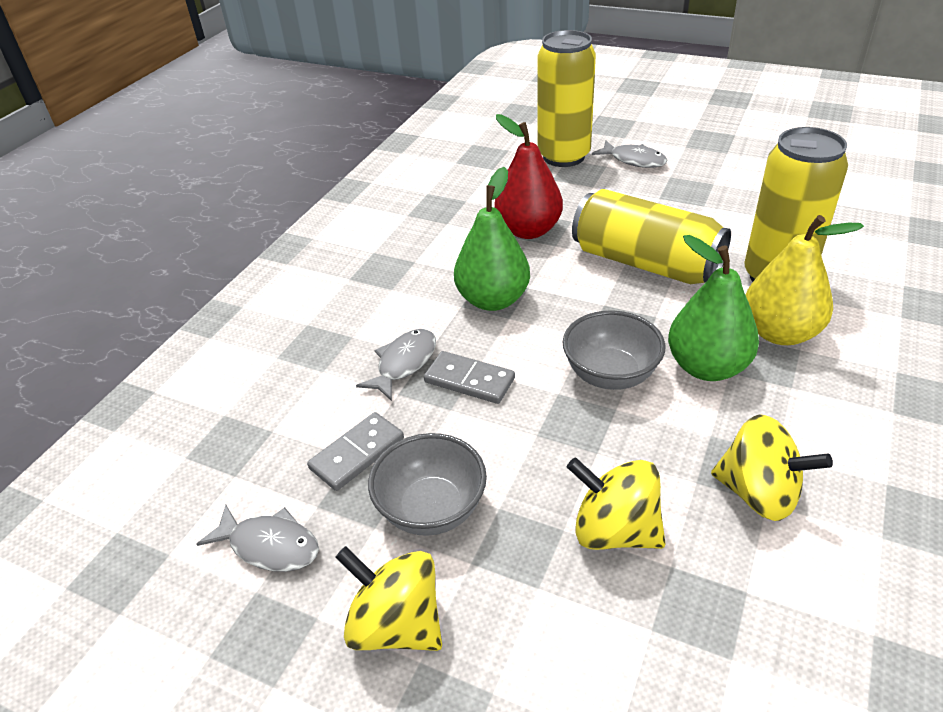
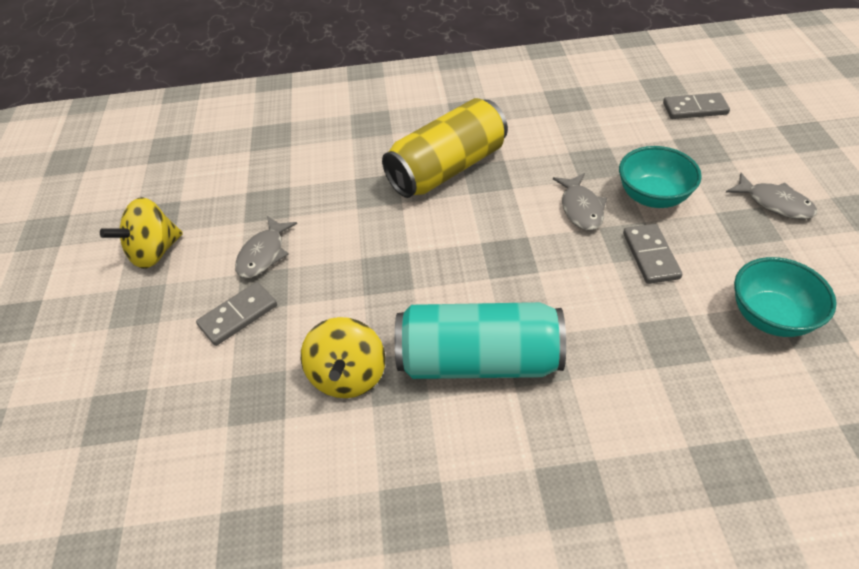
green pear: [454,167,530,311] [668,235,759,381] = 2 -> none = 0
grey bowl: [368,433,487,536] [563,310,666,390] = 2 -> none = 0
grey domino: [307,412,404,491] [424,351,515,404] = 2 -> [196,282,277,346] [623,224,682,284] [663,93,730,119] = 3
red pear: [494,114,563,239] = 1 -> none = 0
turquoise bowl: none = 0 -> [619,146,702,208] [734,257,837,337] = 2
turquoise can: none = 0 -> [395,302,566,379] = 1
yellow can: [537,30,596,167] [572,189,731,284] [744,127,848,282] = 3 -> [382,98,508,198] = 1
yellow pear: [746,215,864,345] = 1 -> none = 0
yellow spinning top: [335,546,442,651] [567,457,666,550] [711,414,833,521] = 3 -> [100,197,183,269] [301,317,386,398] = 2

